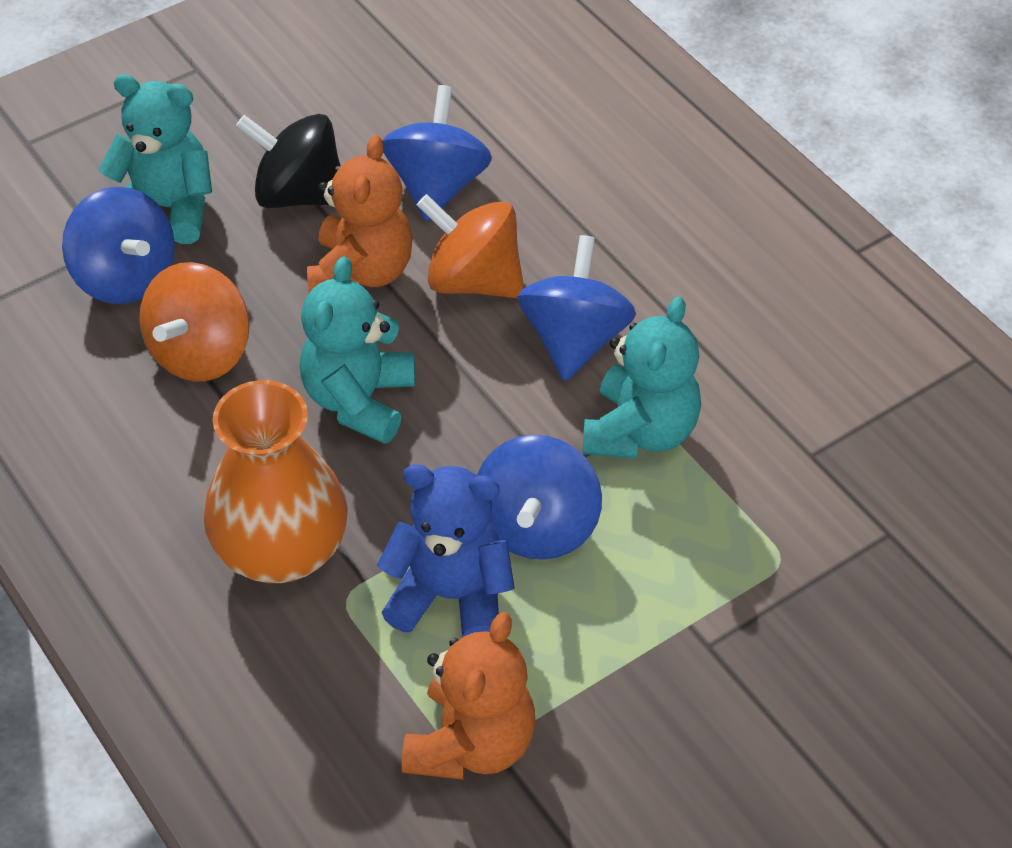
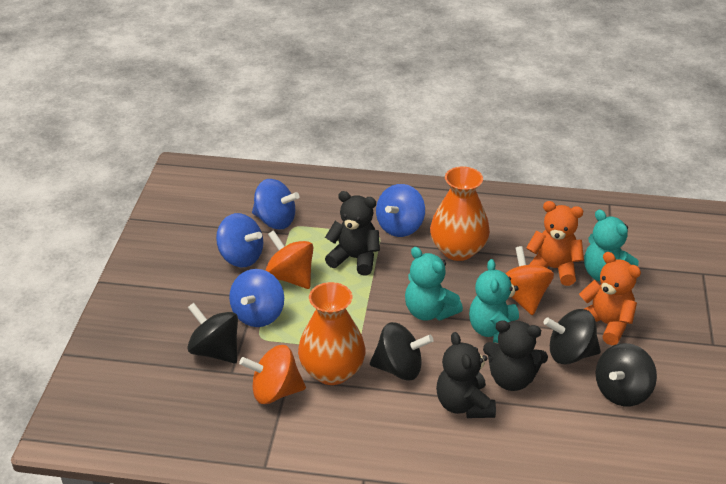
black spinning top: [236,114,341,208] = 1 -> [187,303,238,363] [370,322,433,380] [543,309,601,365] [596,343,657,407] = 4
black teddy bear: none = 0 -> [325,191,380,275] [436,332,496,418] [483,320,548,391] = 3
blue teddy bear: [377,464,515,637] = 1 -> none = 0
orange spinning top: [139,262,250,381] [417,194,524,298] = 2 -> [239,345,306,404] [266,230,313,289] [505,246,554,315] = 3
orange vase: [204,380,348,583] = 1 -> [298,282,365,385] [430,166,490,261] = 2

